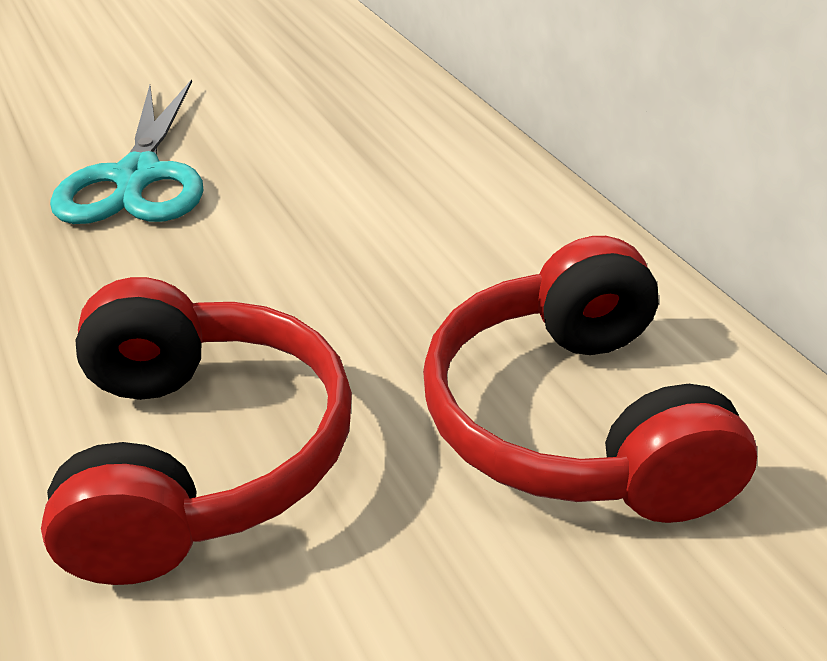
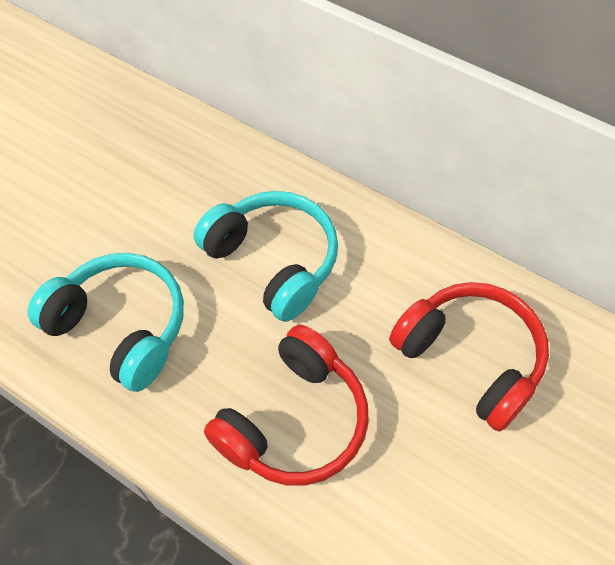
turquoise headphones: none = 0 -> [28,253,184,392] [194,191,338,322] = 2
turquoise scissors: [50,79,203,224] = 1 -> none = 0

